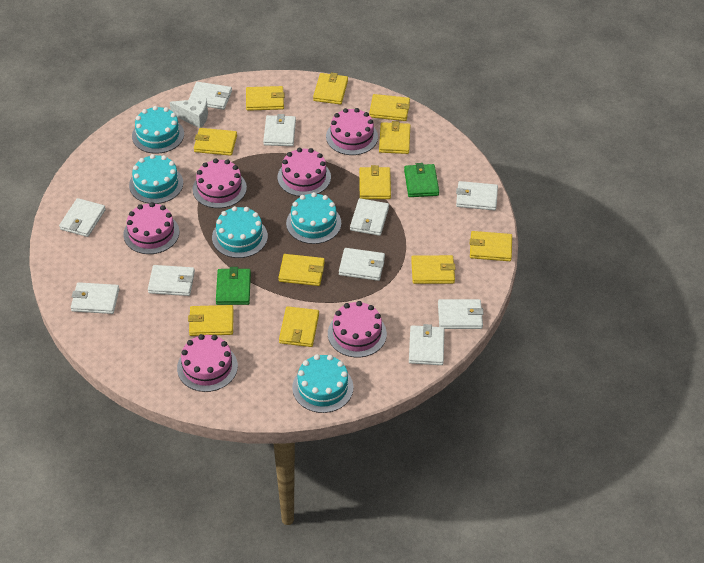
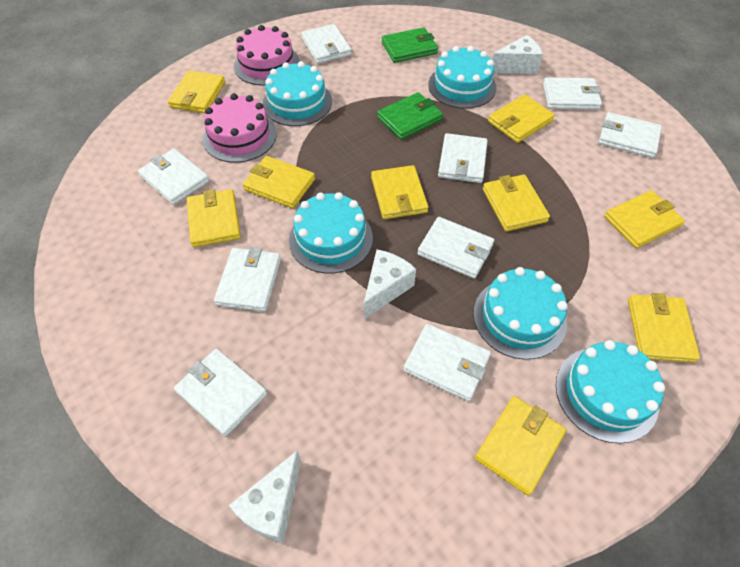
pink cake: [123,202,179,254] [177,334,238,392] [192,158,247,208] [278,148,331,196] [326,108,378,155] [328,301,387,357] = 6 -> [203,93,277,163] [234,25,300,86] = 2
white cheese: [170,99,208,128] = 1 -> [229,450,301,543] [364,249,416,319] [492,35,543,74] = 3
white wallet: [59,198,106,237] [71,282,119,314] [148,265,195,296] [189,82,232,110] [263,114,296,146] [339,248,385,281] [350,198,389,236] [409,324,445,365] [438,299,484,329] [456,181,498,210] = 10 -> [138,148,209,205] [174,349,267,437] [214,247,281,312] [301,24,352,64] [403,324,491,401] [417,217,494,279] [438,133,488,183] [543,77,602,110] [599,112,662,158] = 9
yellow wallet: [188,305,234,336] [194,128,237,156] [246,86,285,111] [278,254,325,286] [279,306,319,347] [313,73,348,104] [359,165,391,199] [369,94,410,121] [379,121,410,154] [411,255,456,284] [470,231,512,261] = 11 -> [168,70,225,113] [187,189,241,248] [243,156,315,208] [371,165,429,219] [475,396,566,496] [483,174,550,232] [488,94,555,143] [604,190,685,248] [628,293,700,363] = 9

